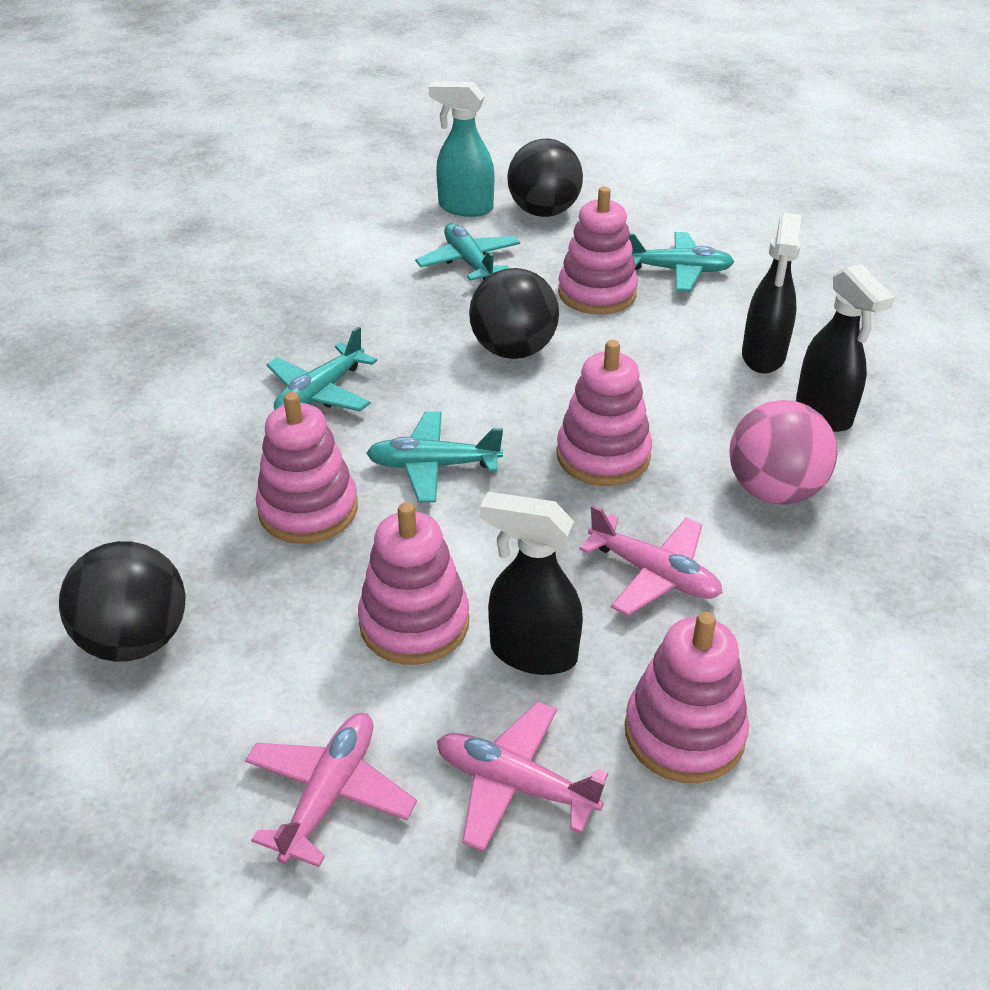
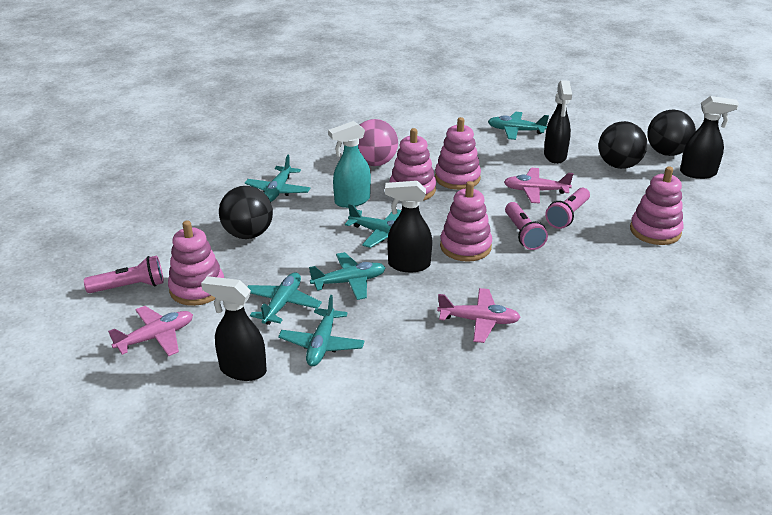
black spray bottle: [480,492,583,675] [742,213,801,373] [796,264,895,432] = 3 -> [201,276,267,381] [385,181,432,272] [544,81,572,164] [680,96,739,179] = 4
pink flashlight: none = 0 -> [84,256,164,293] [505,202,548,250] [545,188,590,229] = 3
turquoise plane: [266,327,377,411] [366,412,503,502] [415,223,520,281] [629,232,734,292] = 4 -> [245,155,310,202] [247,272,322,325] [278,295,365,366] [309,252,386,300] [345,203,401,248] [488,112,549,140] = 6

